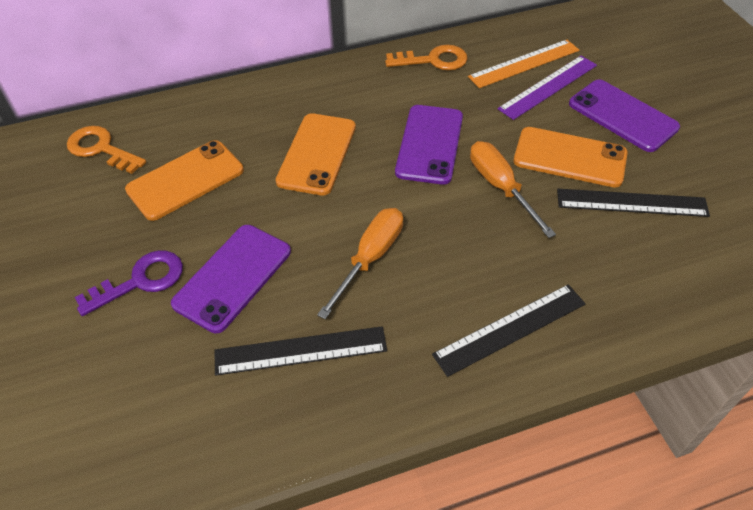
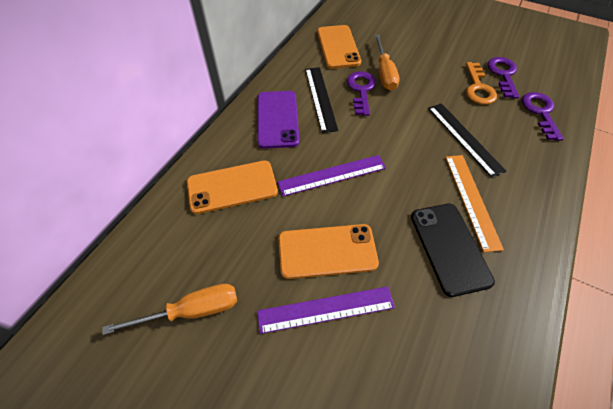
black phone: none = 0 -> [411,204,495,297] = 1
black ruler: [215,326,387,376] [432,284,586,377] [557,189,710,217] = 3 -> [305,67,338,133] [428,103,506,178] = 2
orange key: [67,126,146,174] [385,45,468,71] = 2 -> [466,62,497,105] = 1
purple key: [74,250,183,316] = 1 -> [347,71,376,116] [487,57,519,99] [522,92,564,141] = 3
purple phone: [171,225,291,333] [395,105,463,185] [569,79,680,152] = 3 -> [257,91,299,149] = 1
purple ruler: [498,56,597,120] = 1 -> [257,286,395,334] [278,155,386,196] = 2

